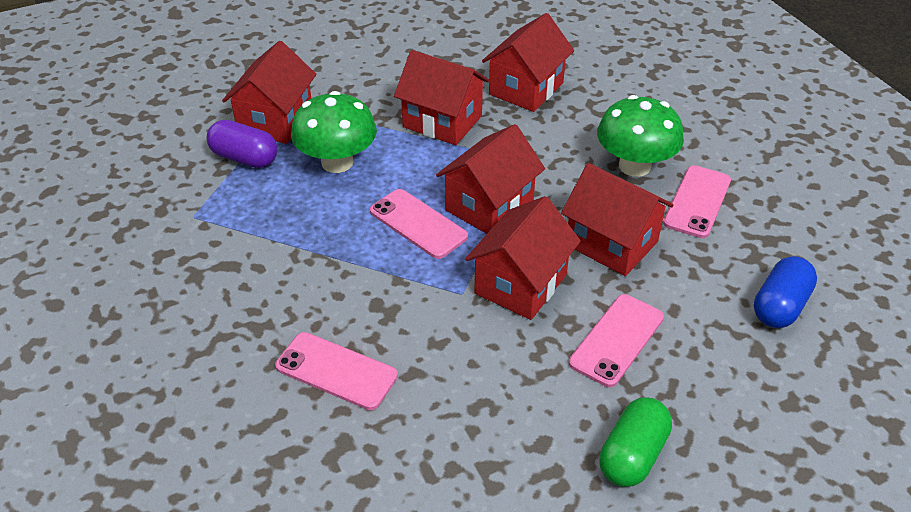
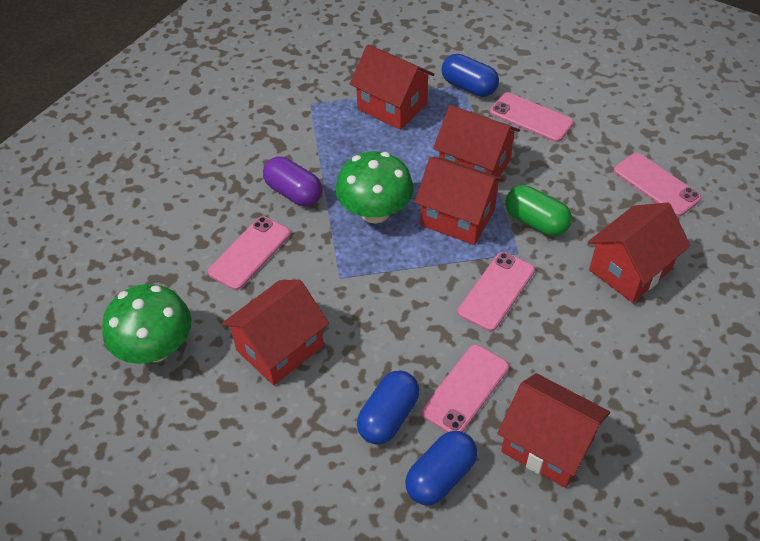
blue capsule: [754,256,817,328] = 1 -> [357,371,419,444] [405,431,477,505] [442,54,499,97] = 3
pink phone: [275,332,398,410] [370,189,468,259] [569,294,664,387] [663,165,731,238] = 4 -> [208,216,291,290] [422,345,509,432] [458,252,535,331] [490,93,574,142] [614,153,702,217] = 5

